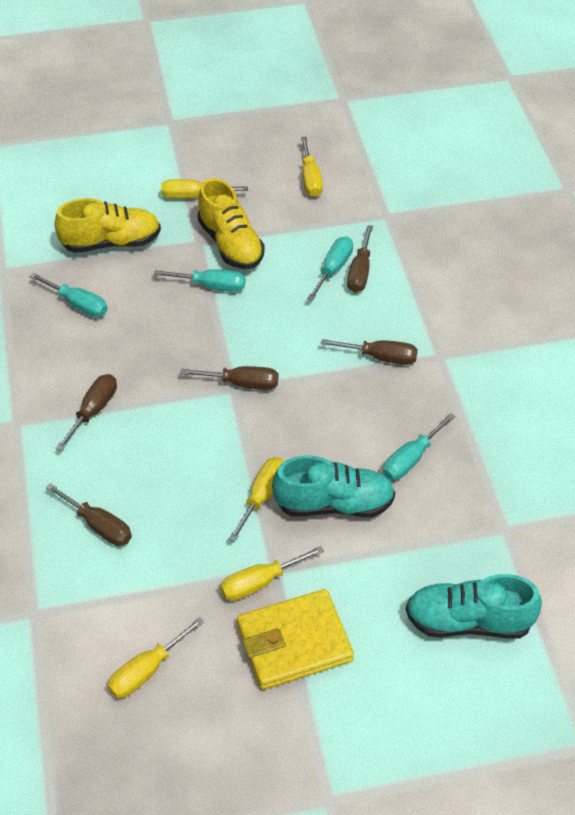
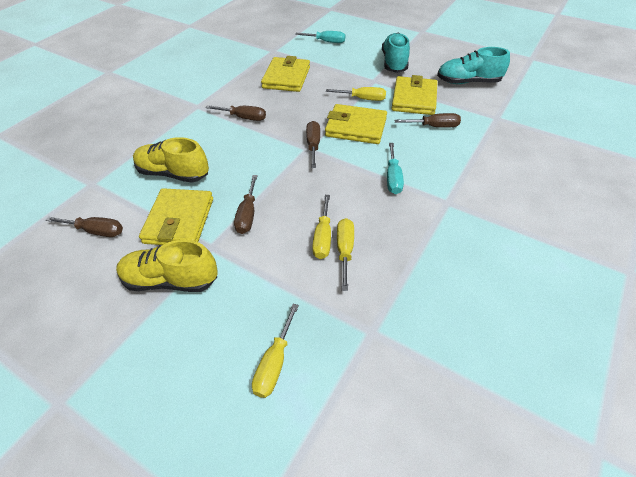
turquoise screwdriver: [29,273,108,317] [153,269,245,292] [307,237,353,301] [383,413,456,480] = 4 -> [295,31,345,43] [387,143,404,194] = 2
yellow screwdriver: [108,617,205,698] [161,179,248,198] [220,546,324,601] [228,457,284,542] [301,137,323,197] = 5 -> [252,304,299,398] [312,195,331,259] [326,87,386,101] [337,218,354,291] = 4
yellow wallet: [237,589,354,690] = 1 -> [139,188,213,245] [261,56,310,92] [325,104,387,144] [391,75,437,115] = 4

